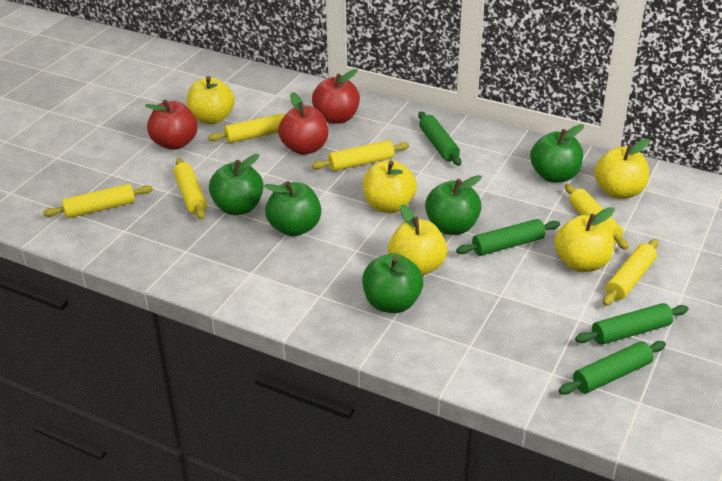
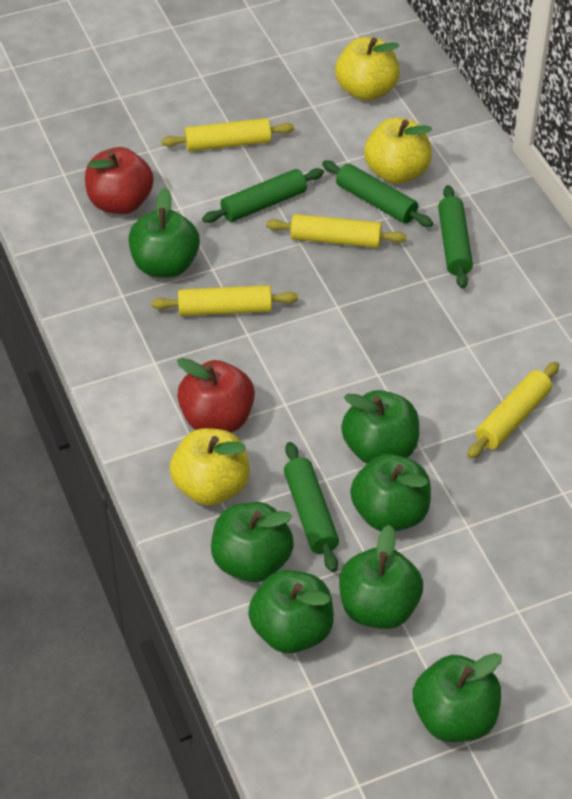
green apple: [209,154,264,215] [264,181,321,237] [362,253,424,313] [425,175,482,235] [530,124,584,183] = 5 -> [128,188,200,278] [211,502,294,582] [248,570,334,653] [339,525,423,629] [341,390,419,464] [350,454,431,531] [413,653,502,742] = 7
red apple: [145,99,198,150] [278,92,328,155] [312,69,360,124] = 3 -> [85,147,154,214] [177,358,255,433] = 2
yellow apple: [187,76,235,124] [363,160,417,213] [388,204,447,275] [554,207,614,272] [594,139,650,199] = 5 -> [170,428,250,506] [335,37,400,101] [364,118,432,184] = 3
yellow rolling pin: [43,184,153,218] [174,158,207,220] [208,113,286,143] [312,140,409,171] [565,184,629,250] [603,239,659,306] = 6 -> [151,285,298,316] [161,118,294,151] [266,214,407,248] [467,362,559,459] = 4

